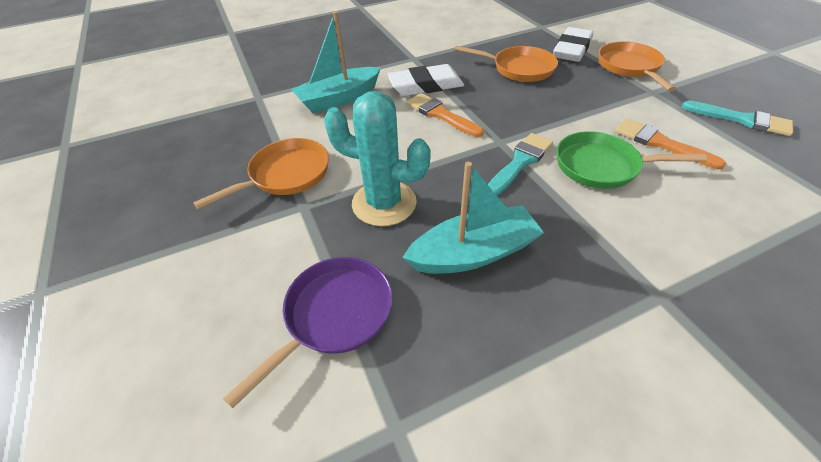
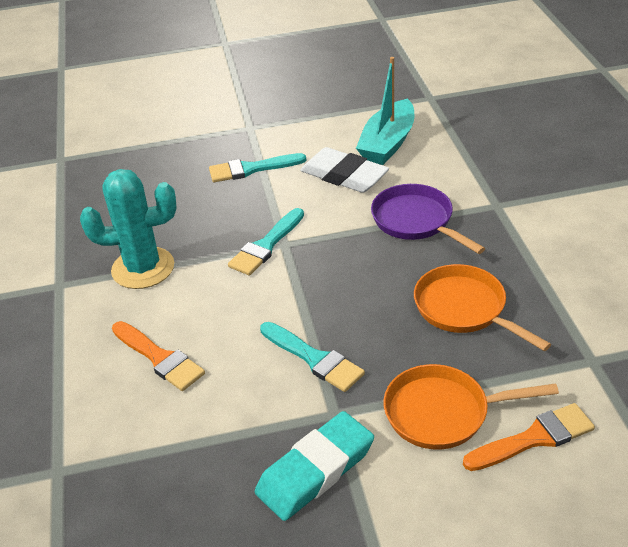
green pan: [557,131,707,189] = 1 -> none = 0
orange pan: [193,138,329,210] [455,46,558,82] [599,41,676,91] = 3 -> [383,364,559,450] [414,264,551,351] = 2
turquoise boat: [291,11,381,113] [402,162,544,274] = 2 -> [356,57,414,165] = 1
turquoise brush: [488,133,553,195] [682,101,793,136] = 2 -> [209,153,306,182] [228,208,304,276] [260,322,365,392] = 3
turquoise eraser: none = 0 -> [255,411,374,521] = 1
white eraser: [387,64,464,96] [553,27,593,62] = 2 -> [300,147,389,193] = 1

